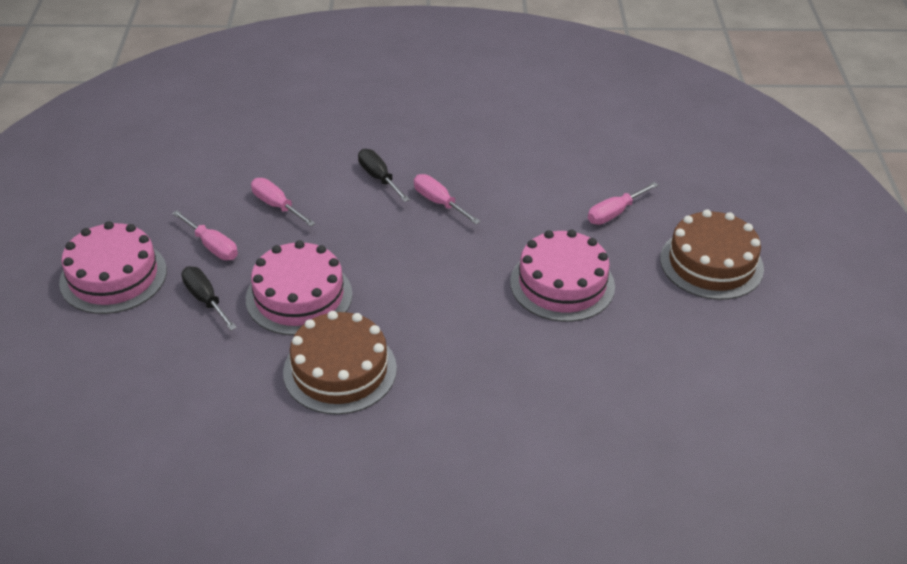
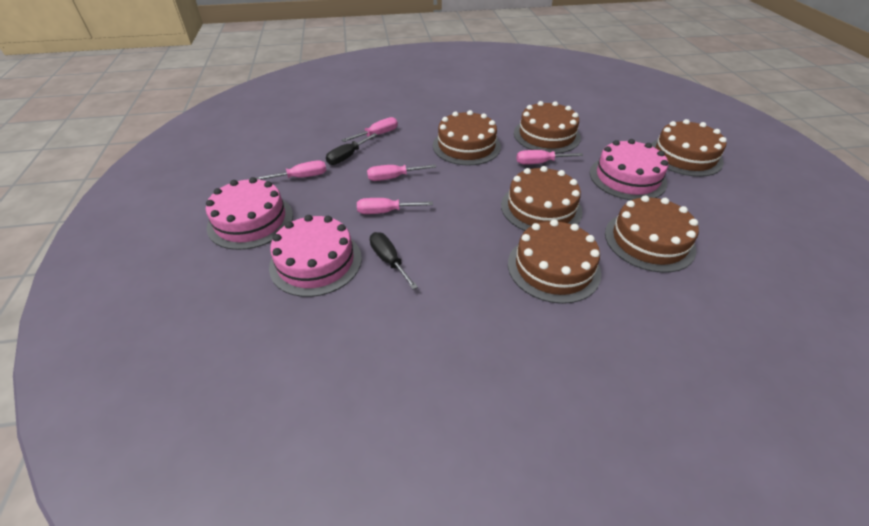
brown cake: [283,311,397,415] [660,209,764,300] = 2 -> [433,110,501,166] [501,166,582,231] [508,219,601,304] [514,101,581,154] [605,195,699,273] [651,119,727,177] = 6
pink screwdriver: [172,210,238,260] [251,178,315,226] [414,174,481,224] [588,182,658,225] = 4 -> [256,160,326,180] [342,117,398,142] [357,198,433,214] [367,164,436,181] [516,150,583,164] = 5

